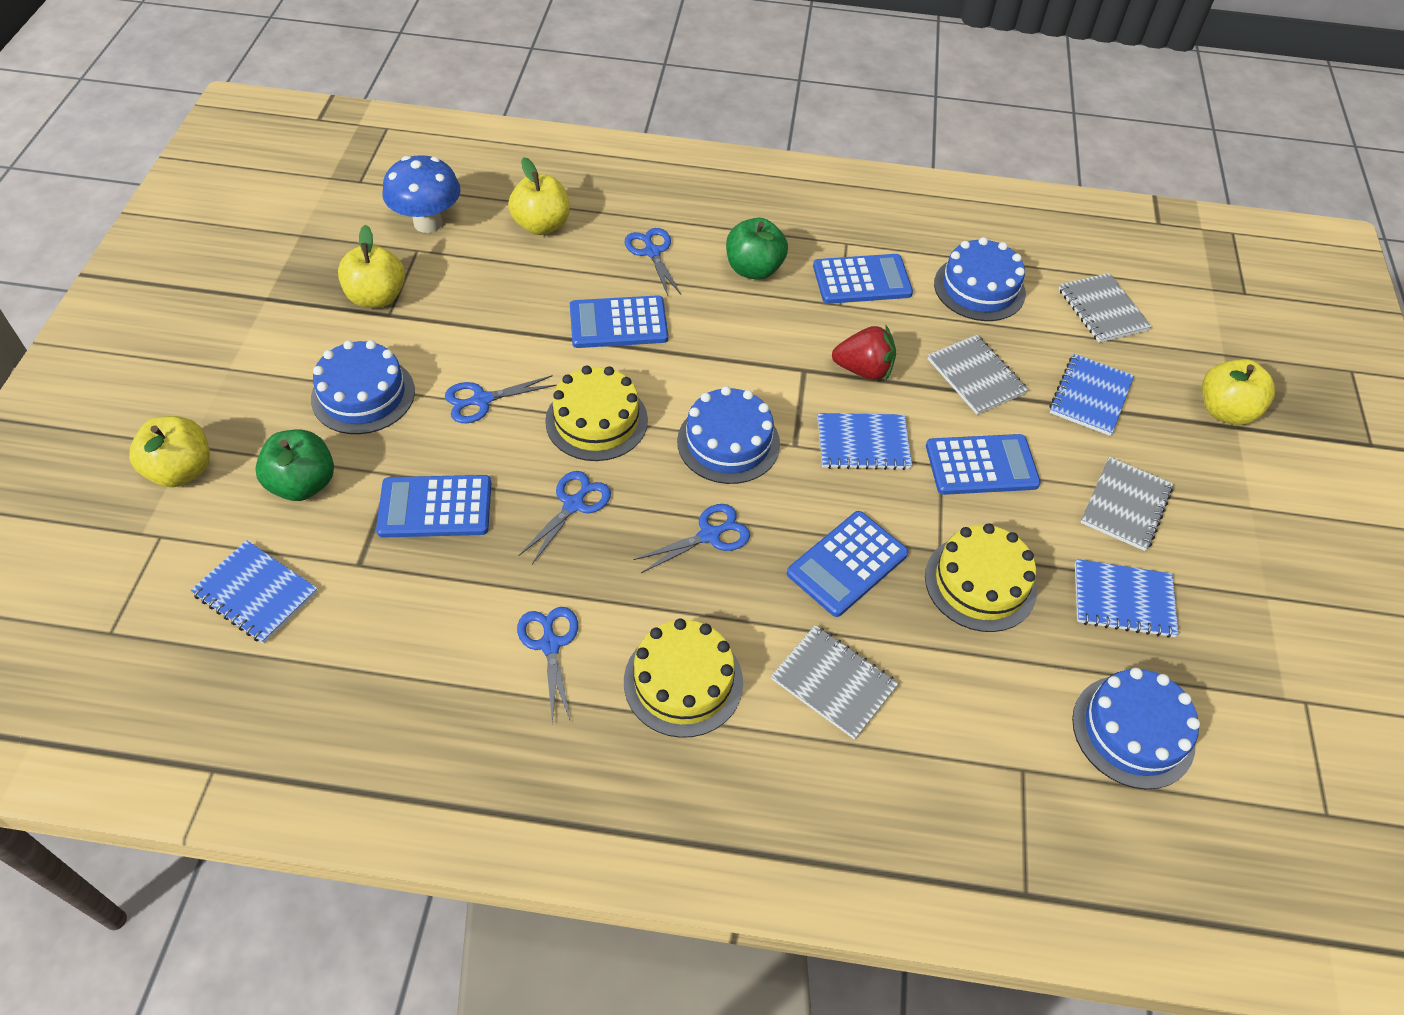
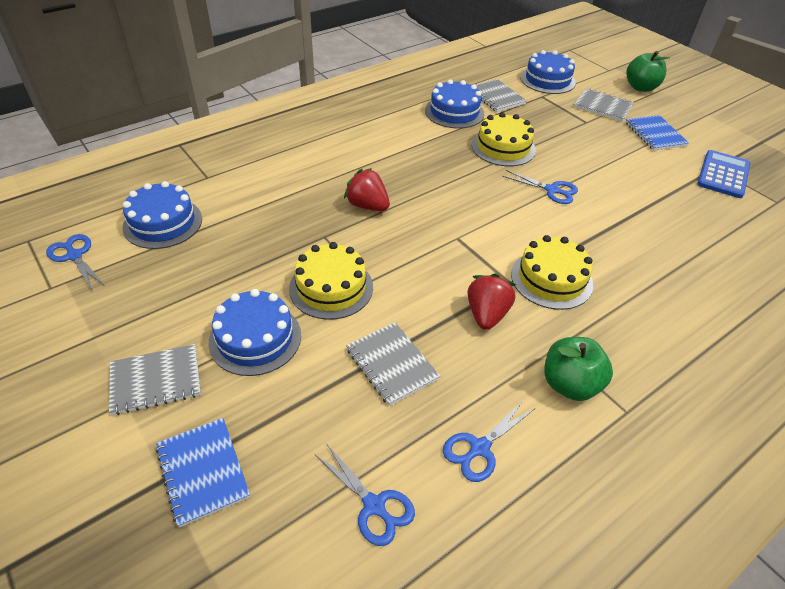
blue calculator: [376,475,491,538] [570,295,668,348] [787,511,909,617] [813,254,913,304] [926,434,1041,495] = 5 -> [697,150,751,198] = 1
blue mushroom: [383,155,461,233] = 1 -> none = 0
blue notebook: [191,540,318,644] [818,413,912,470] [1050,354,1134,436] [1075,559,1179,638] = 4 -> [156,418,250,528] [625,115,689,151] = 2
blue scissors: [445,375,557,423] [517,607,578,725] [518,471,611,564] [624,228,681,296] [633,504,750,573] = 5 -> [46,234,105,290] [315,445,415,546] [443,401,534,482] [502,170,578,204] = 4
red strawberry: [832,326,896,380] = 1 -> [344,168,390,211] [467,273,516,330] = 2
yellow apple: [129,416,210,487] [338,225,405,308] [508,157,570,235] [1202,359,1275,425] = 4 -> none = 0

